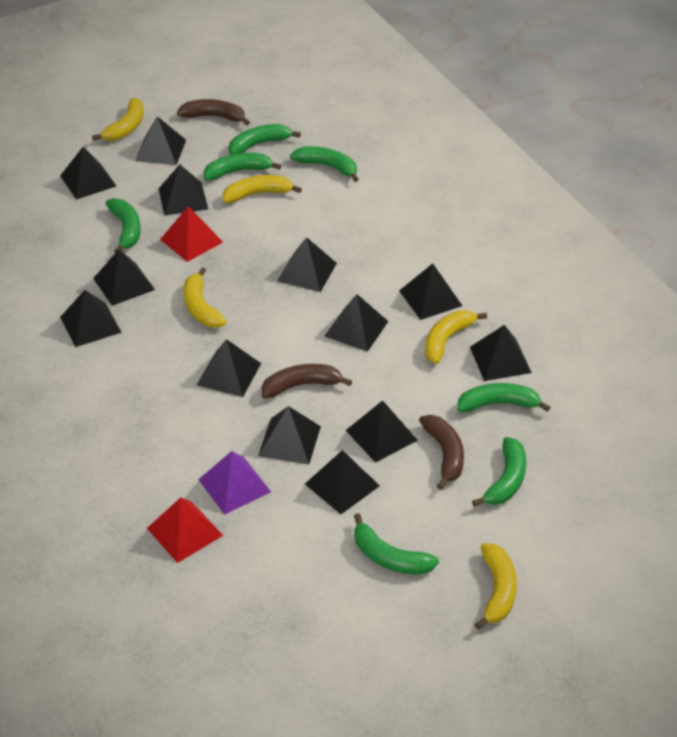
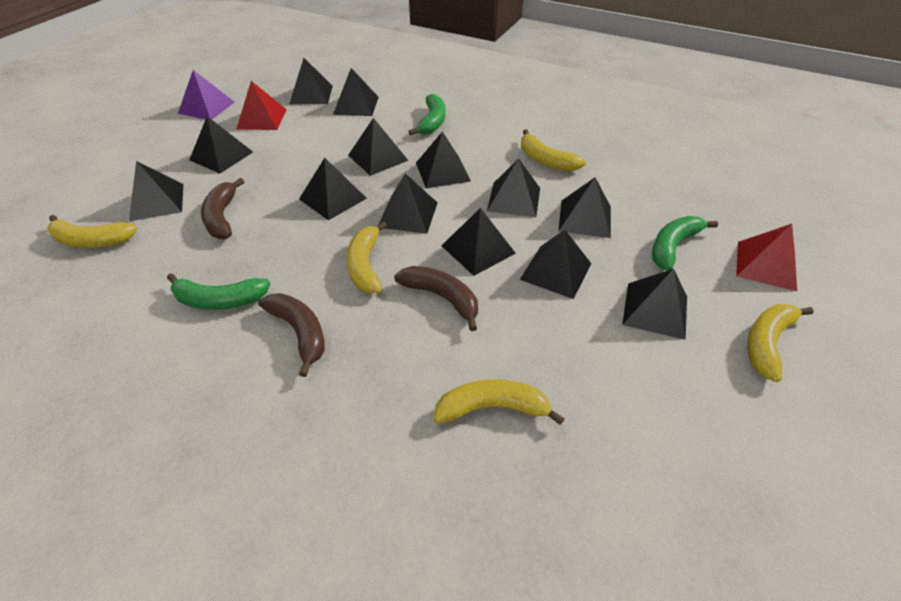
green banana: [106,198,141,253] [204,153,281,180] [229,124,301,155] [290,146,359,182] [354,513,439,575] [457,383,550,412] [472,437,526,507] = 7 -> [167,273,271,310] [408,94,446,135] [652,216,718,271] = 3

